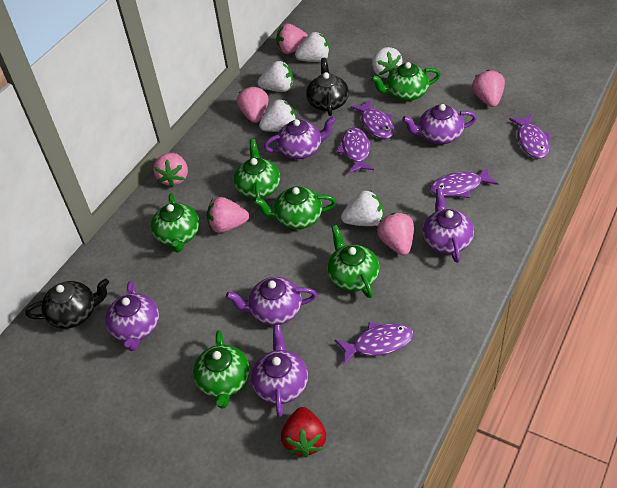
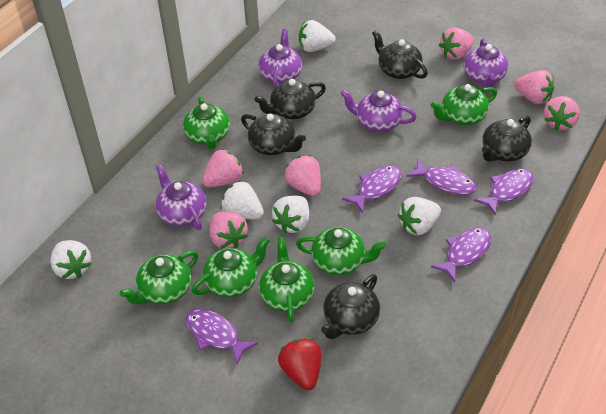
black teapot: [25,279,109,329] [306,58,349,116] = 2 -> [241,114,306,155] [255,79,326,119] [321,274,380,339] [372,30,428,79] [482,116,532,162] = 5
purple teapot: [105,281,159,351] [226,277,317,325] [251,325,308,417] [264,116,336,159] [402,104,477,144] [423,188,474,263] = 6 -> [155,164,207,230] [258,29,302,89] [341,90,417,132] [464,38,509,87] = 4

